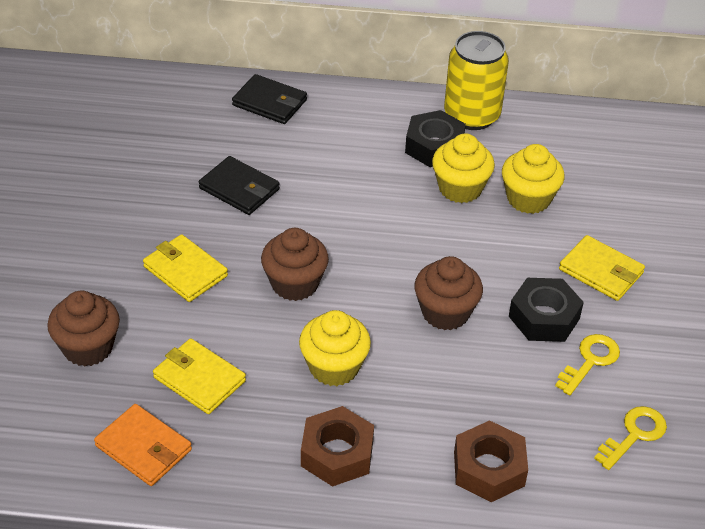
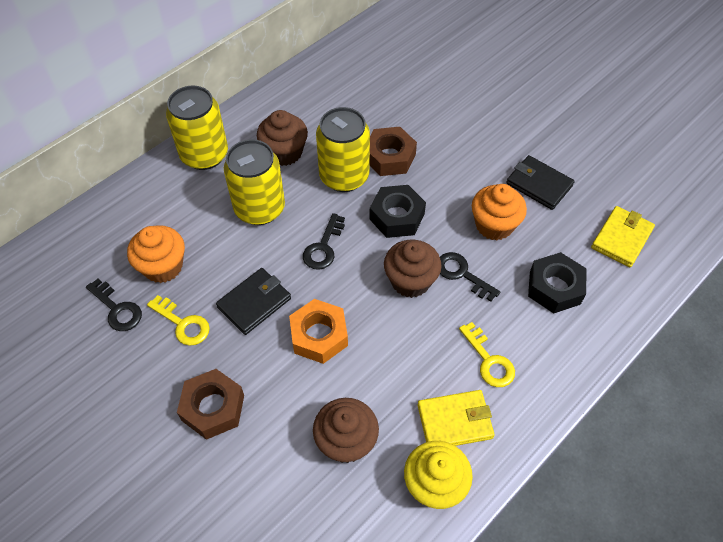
black key: none = 0 -> [86,279,142,331] [303,213,345,270] [440,252,500,302] = 3
orange cupcake: none = 0 -> [127,225,185,283] [472,184,527,241] = 2
orange nut: none = 0 -> [289,299,348,364] = 1
orange wallet: [94,404,192,486] = 1 -> none = 0
yellow can: [444,31,509,130] = 1 -> [166,86,228,170] [224,139,285,225] [316,107,370,192] = 3
yellow cupcake: [299,310,371,386] [432,133,495,203] [502,144,565,214] = 3 -> [404,441,473,509] = 1
yellow wallet: [143,234,228,302] [153,338,246,414] [559,235,645,301] = 3 -> [417,390,495,446] [591,206,655,267] = 2

